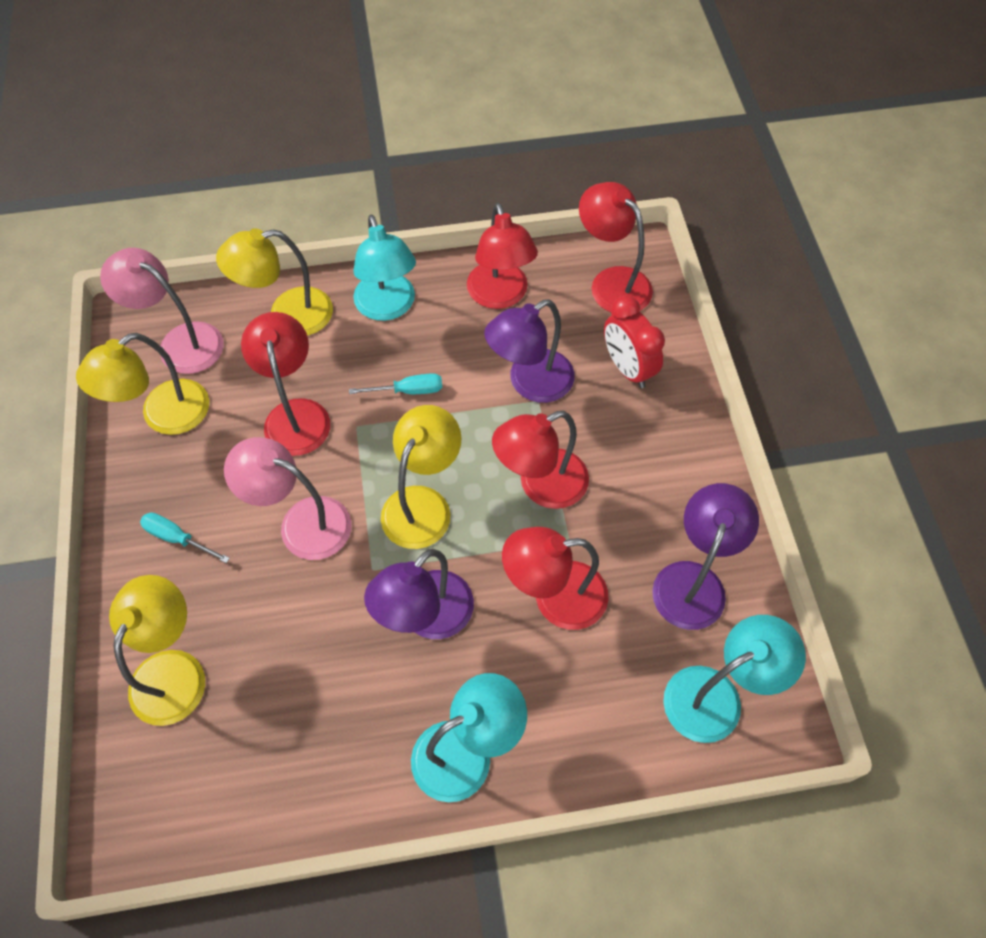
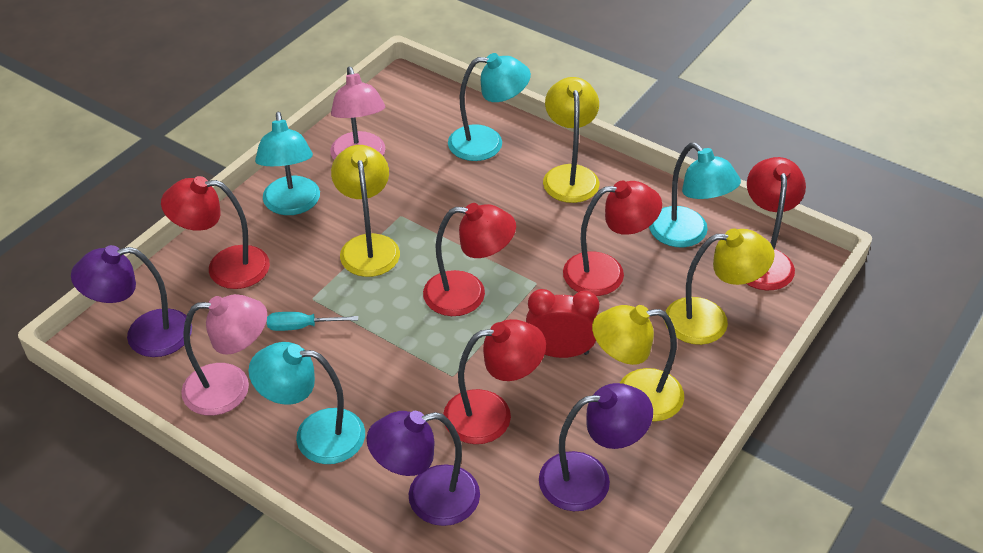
turquoise lamp: [353,215,416,321] [411,673,527,802] [663,615,806,743] = 3 -> [248,342,365,464] [255,112,320,215] [448,53,531,161] [649,143,741,247] = 4
turquoise screwdriver: [140,512,230,563] [349,373,442,394] = 2 -> [267,312,358,331] = 1

